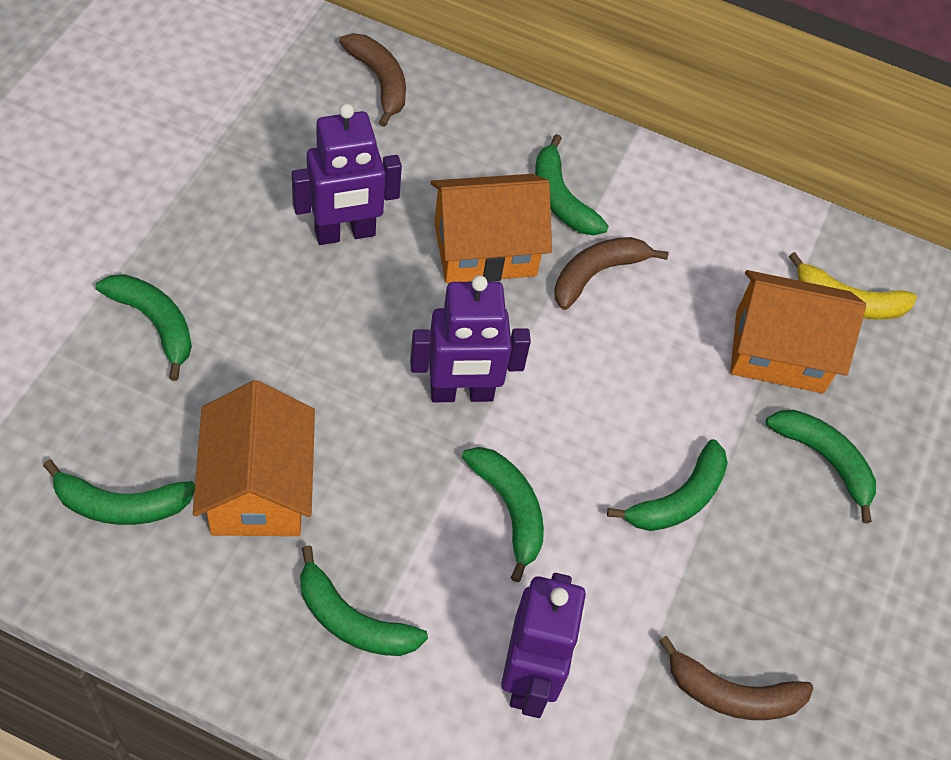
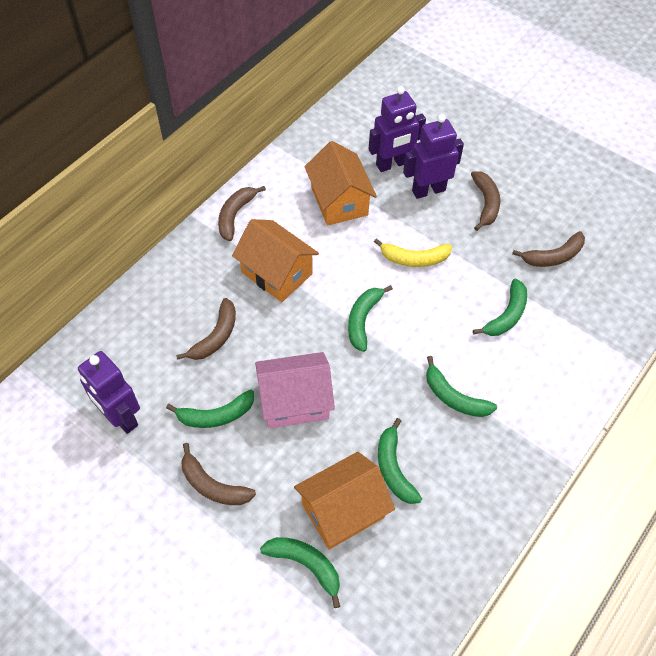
brown banana: [339,33,406,127] [554,237,669,310] [659,636,813,720] = 3 -> [176,298,236,360] [181,443,256,505] [218,186,266,241] [471,171,500,231] [512,231,585,267] = 5
green banana: [43,460,195,525] [96,274,192,381] [300,545,428,656] [462,447,544,582] [535,134,609,236] [607,439,728,531] [766,410,876,523] = 7 -> [166,390,254,428] [260,537,340,608] [348,285,393,352] [378,418,422,504] [426,356,497,417] [473,278,527,336] = 6
pink house: none = 0 -> [255,352,335,428] = 1

